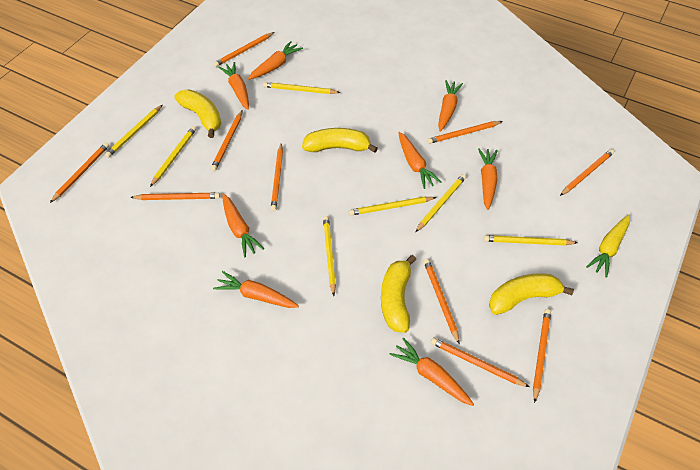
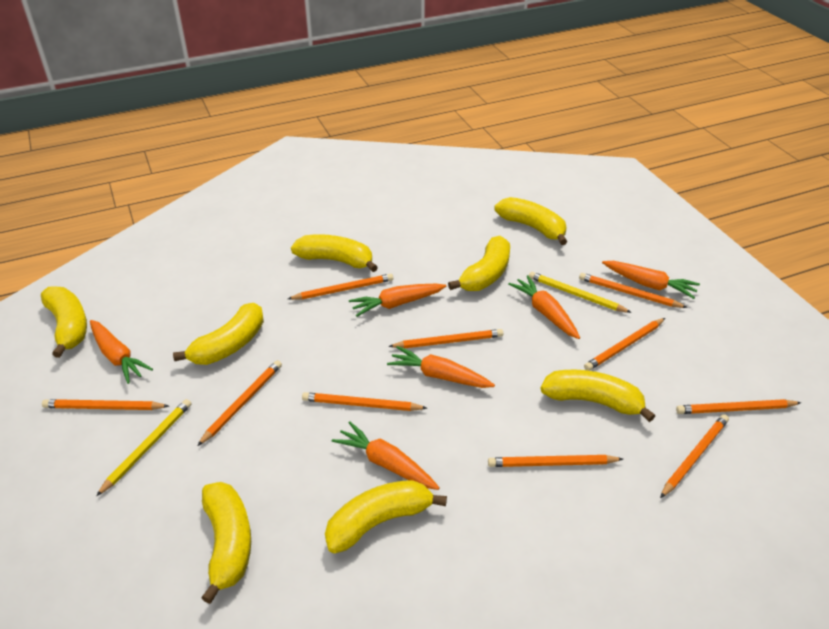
orange carrot: [213,271,299,308] [218,62,249,110] [222,194,264,258] [248,41,303,80] [389,338,474,406] [398,132,442,189] [438,80,463,132] [478,148,498,210] = 8 -> [90,320,153,384] [332,421,440,490] [349,284,446,317] [387,346,495,388] [508,275,580,339] [602,261,700,299] = 6
yellow banana: [174,89,221,138] [302,128,378,153] [381,255,417,333] [489,273,574,315] = 4 -> [41,286,87,358] [173,303,264,365] [201,482,251,604] [291,234,378,272] [325,480,447,553] [448,236,510,291] [495,197,567,245] [540,370,655,422] = 8
yellow carrot: [586,215,630,278] = 1 -> none = 0
yellow pencil: [105,105,162,158] [150,126,196,187] [263,82,341,94] [323,216,336,296] [349,196,436,216] [416,174,466,232] [484,235,578,246] = 7 -> [96,399,191,496] [529,272,632,313] = 2

